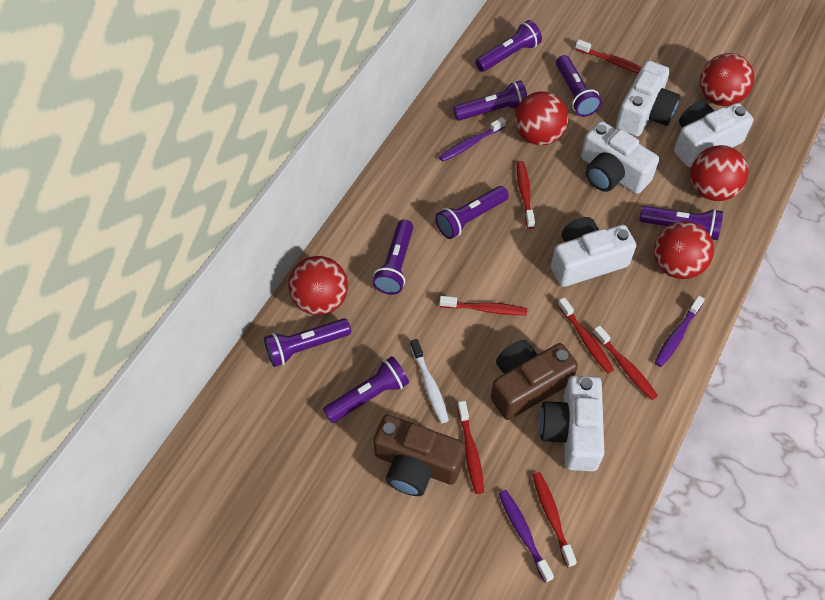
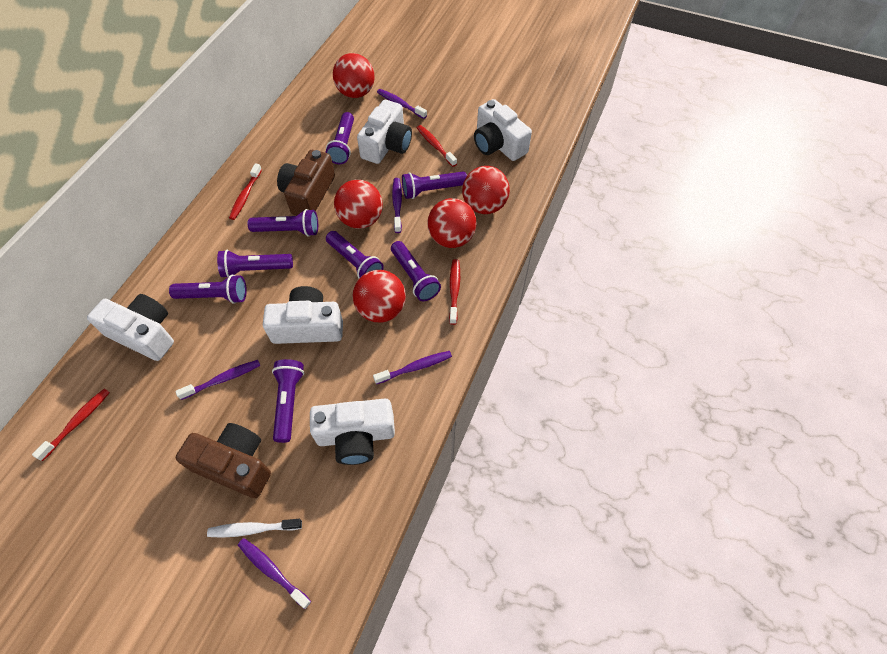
purple toothbrush: [439,117,506,162] [498,490,554,583] [654,296,705,367] = 3 -> [175,360,260,400] [238,538,311,609] [373,351,452,384] [377,89,427,119] [392,178,402,233] = 5
red toothbrush: [439,296,527,315] [457,401,484,494] [517,161,535,229] [532,472,577,567] [558,297,614,374] [575,39,642,73] [593,325,658,400] = 7 -> [32,388,110,461] [229,163,262,220] [417,125,457,167] [449,259,460,325] = 4

